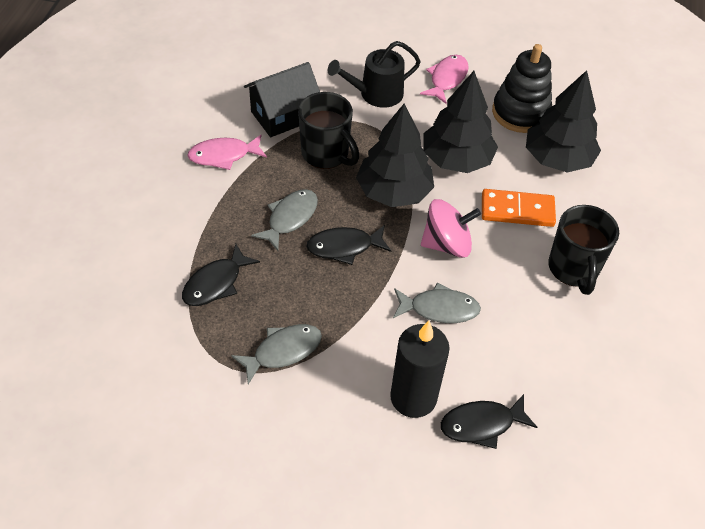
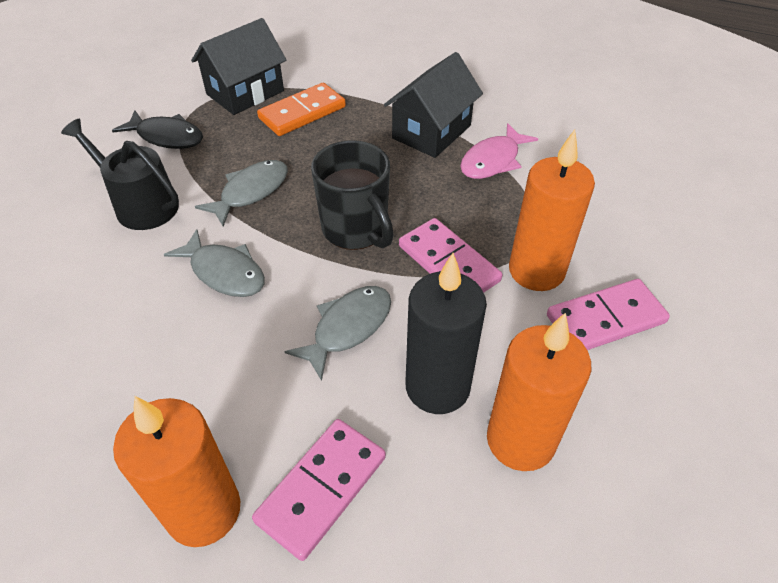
black fish: [182,244,260,306] [306,225,391,265] [441,394,537,449] = 3 -> [112,110,203,149] = 1
black house: [244,62,320,137] = 1 -> [191,18,286,115] [384,52,483,158] = 2
black mug: [298,92,359,169] [548,205,619,295] = 2 -> [311,140,394,250] = 1
black stacking toy: [492,44,552,133] = 1 -> none = 0
black tree: [356,104,434,207] [423,71,498,173] [526,70,601,172] = 3 -> none = 0
orange candle: none = 0 -> [113,396,240,547] [487,313,591,471] [509,129,595,291] = 3
pink domino: none = 0 -> [252,419,386,561] [399,218,502,293] [547,279,670,350] = 3
pink fish: [187,135,267,170] [420,55,469,104] = 2 -> [460,123,538,179] = 1
pink spinning top: [421,199,481,258] = 1 -> none = 0

